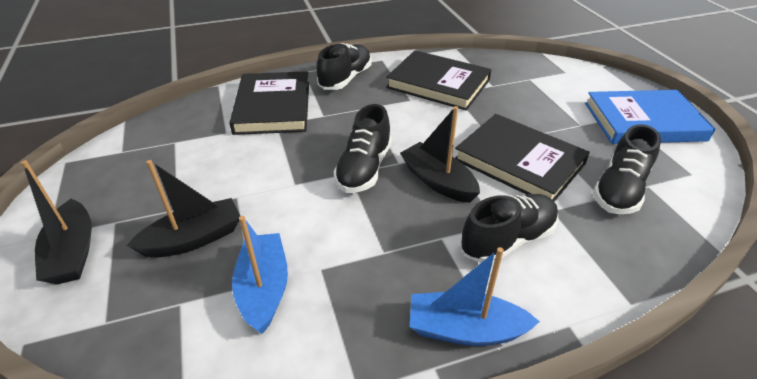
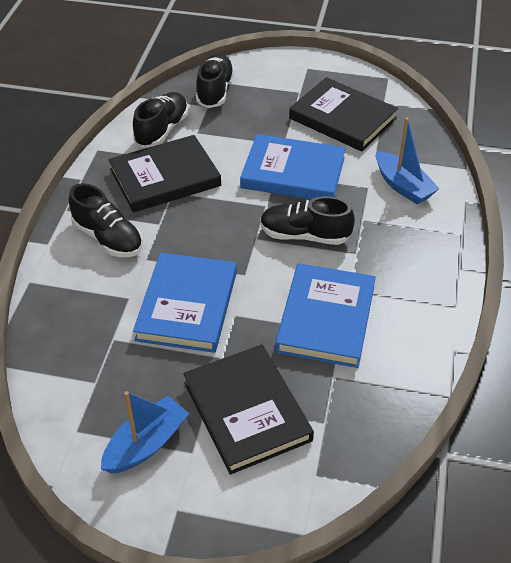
black boat: [21,160,92,284] [126,160,240,258] [400,106,480,203] = 3 -> none = 0
blue book: [585,90,715,144] = 1 -> [133,252,237,353] [240,134,345,199] [275,263,376,368] = 3

